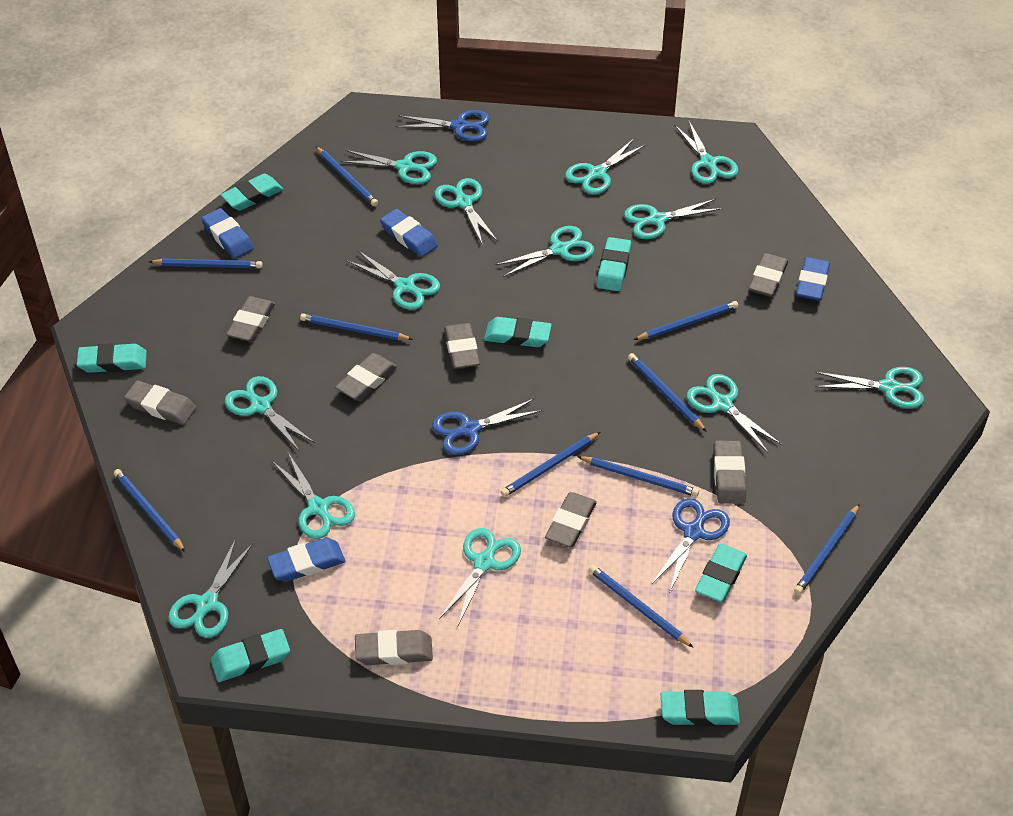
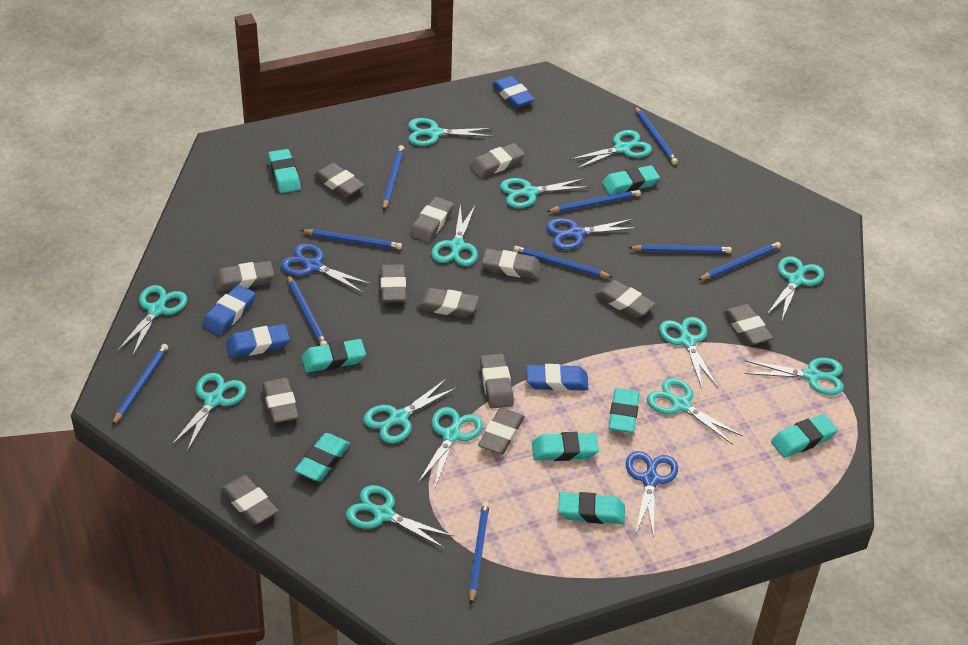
grey eraser: [124,381,196,425] [226,296,275,342] [335,353,397,401] [355,630,433,665] [444,323,480,369] [545,492,597,547] [713,441,746,504] [749,253,788,297] = 8 -> [213,261,274,292] [221,475,278,525] [262,378,299,423] [314,163,365,197] [381,264,406,302] [410,197,454,243] [416,288,479,317] [469,143,525,178] [478,408,525,454] [480,354,514,408] [482,249,542,279] [595,280,655,318] [724,304,773,345] = 13
turquoise eraser: [77,343,147,373] [211,629,290,682] [221,174,284,211] [484,317,552,347] [597,237,631,291] [661,690,740,726] [695,544,747,602] = 7 -> [268,149,301,193] [295,433,350,481] [301,339,366,373] [532,432,599,461] [558,492,625,524] [602,165,660,195] [609,388,640,433] [771,414,838,458] = 8

